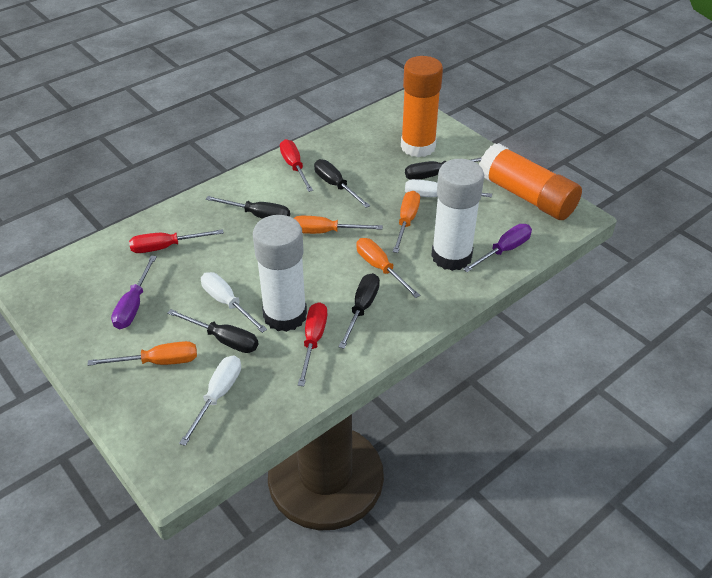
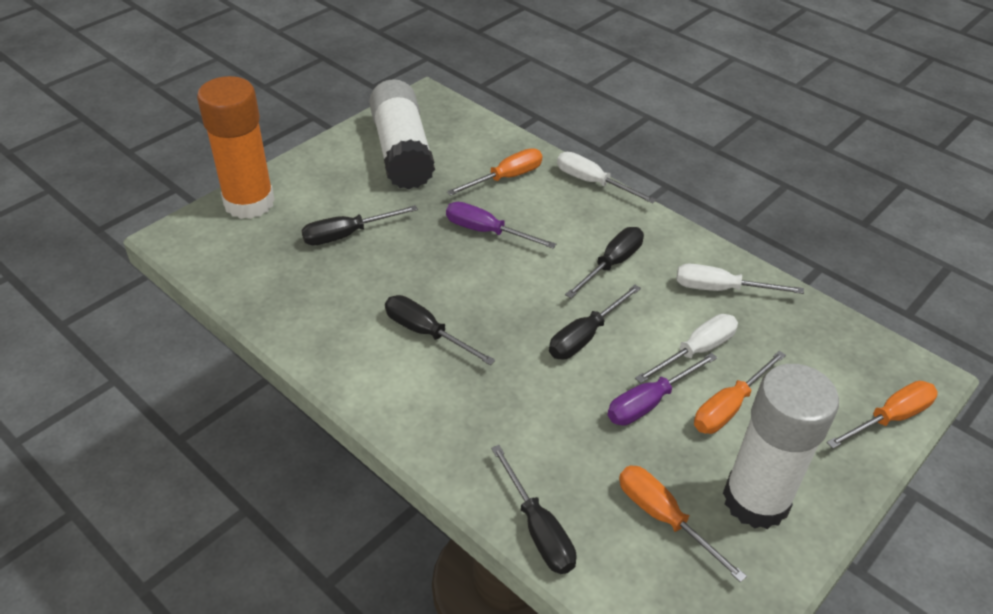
orange glue stick: [401,56,443,157] [479,143,582,220] = 2 -> [197,76,275,219] = 1
red screwdriver: [129,229,224,253] [280,139,313,192] [298,302,327,386] = 3 -> none = 0

